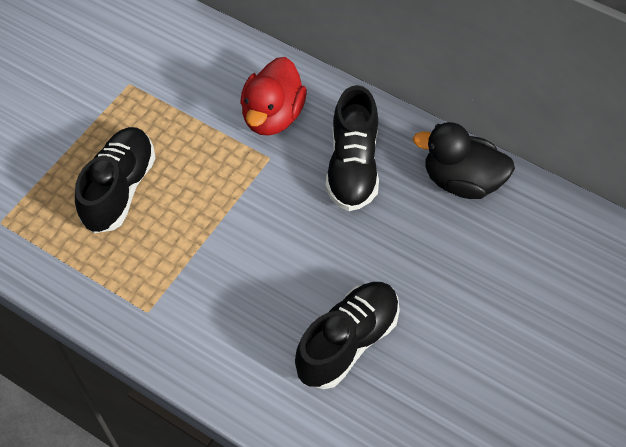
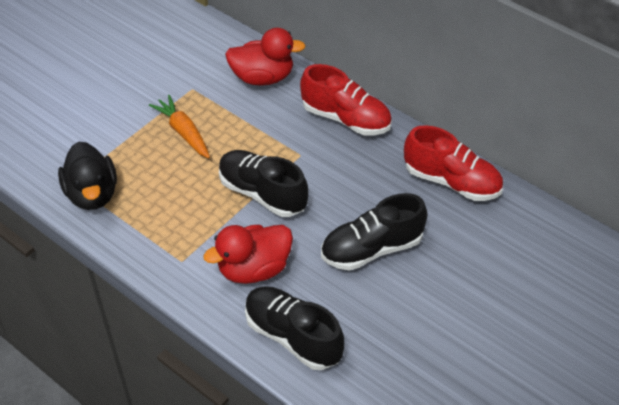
orange carrot: none = 0 -> [149,95,210,158] = 1
red duck: [240,57,307,136] = 1 -> [203,225,293,284] [225,28,306,86] = 2
red shoe: none = 0 -> [300,64,392,136] [404,125,503,201] = 2

